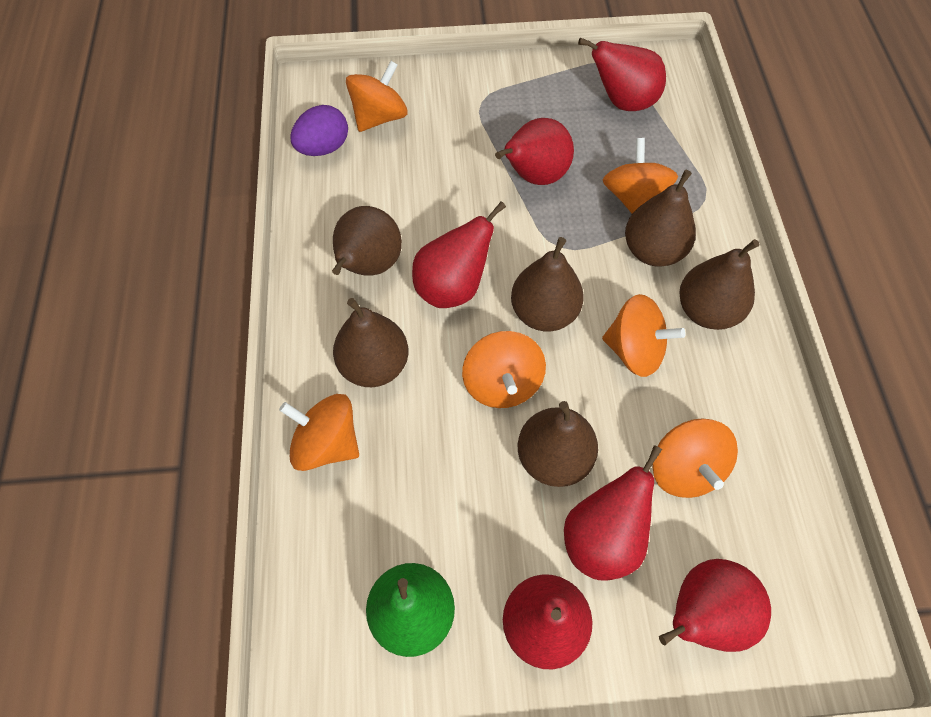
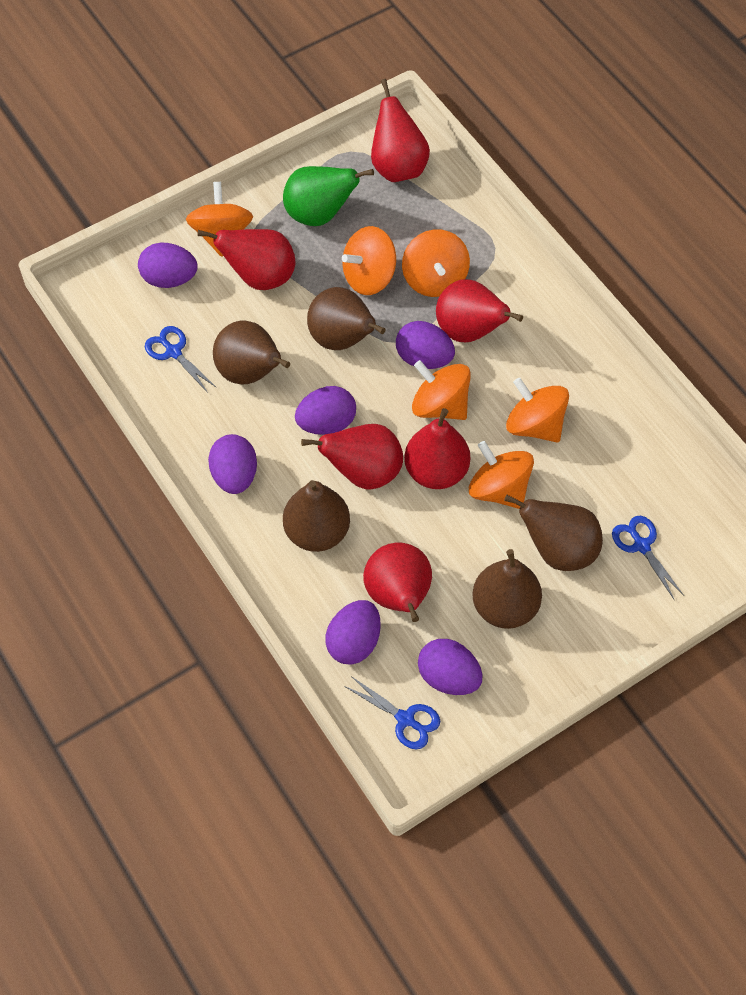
blue scissors: none = 0 -> [145,326,217,393] [344,676,440,749] [612,516,684,601] = 3
brown pear: [332,206,402,275] [333,298,409,387] [511,237,584,331] [518,401,598,487] [625,170,696,267] [679,239,760,330] = 6 -> [213,321,290,384] [283,480,350,552] [307,287,386,350] [472,549,542,629] [504,494,603,571] = 5
purple egg: [290,105,348,156] = 1 -> [138,243,198,288] [208,434,257,494] [295,386,356,435] [325,600,381,665] [396,321,455,369] [418,639,482,695] = 6

